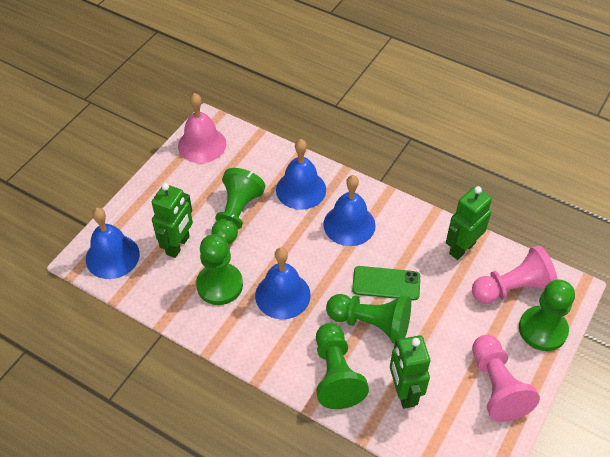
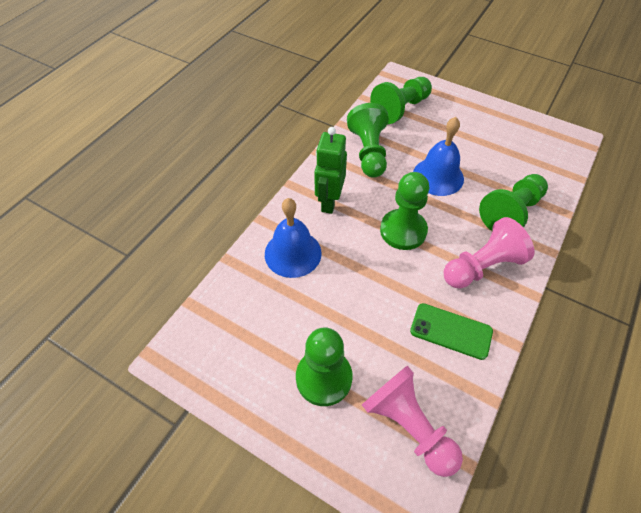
blue bell: [86,208,140,279] [255,247,311,319] [276,139,326,210] [323,175,376,246] = 4 -> [265,198,322,278] [413,117,464,196] = 2
green robot: [152,183,193,258] [390,335,430,409] [446,186,492,260] = 3 -> [314,127,347,214] = 1
pink bell: [178,93,226,163] = 1 -> none = 0

